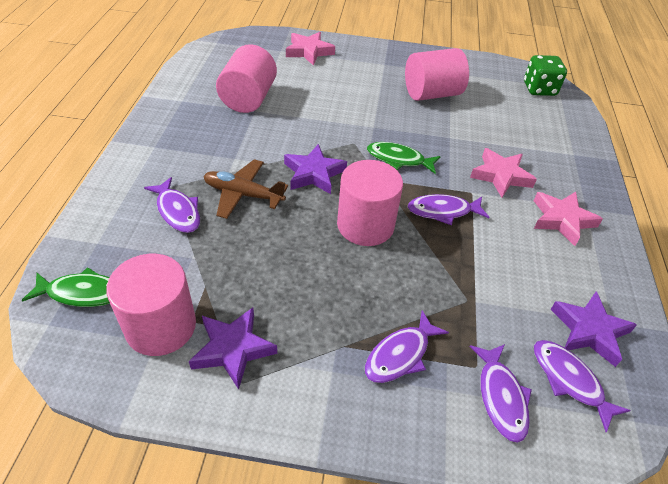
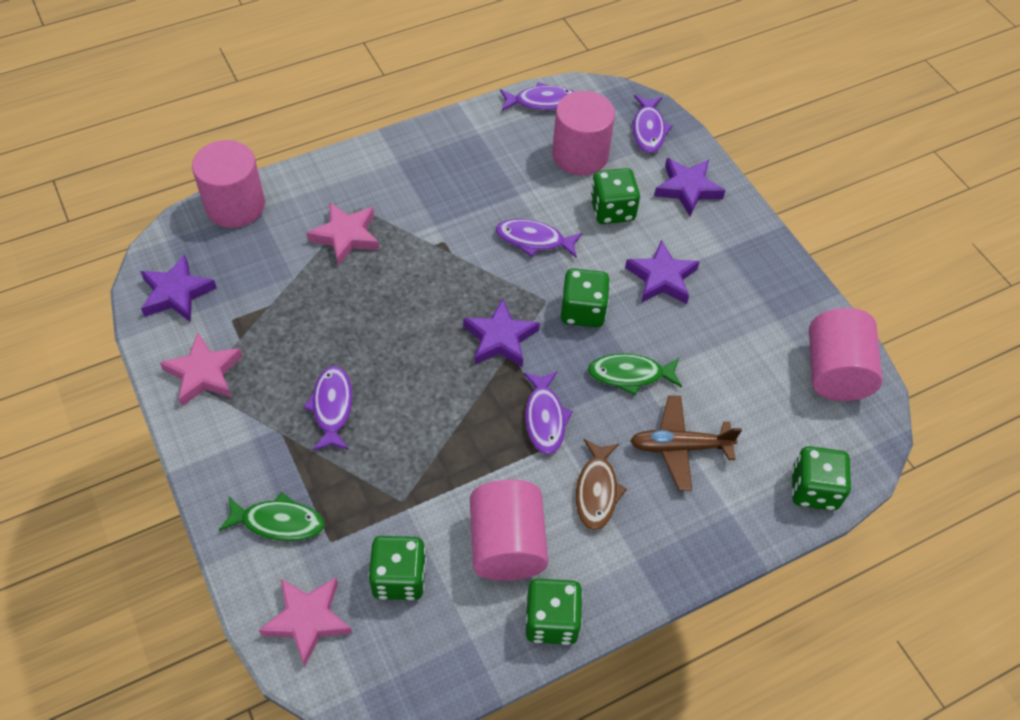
brown fish: none = 0 -> [576,439,627,530] = 1
green dice: [524,55,567,96] = 1 -> [368,536,426,600] [526,579,583,645] [561,268,610,328] [590,168,640,224] [792,446,851,511] = 5
purple star: [189,308,277,389] [284,144,347,194] [550,291,637,367] = 3 -> [140,255,217,322] [463,299,540,367] [625,240,700,304] [654,158,726,216] = 4

